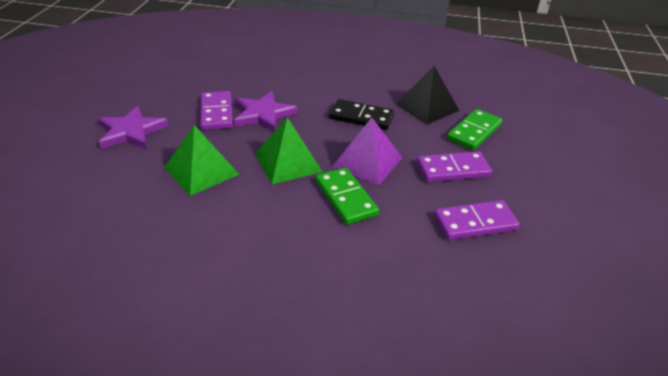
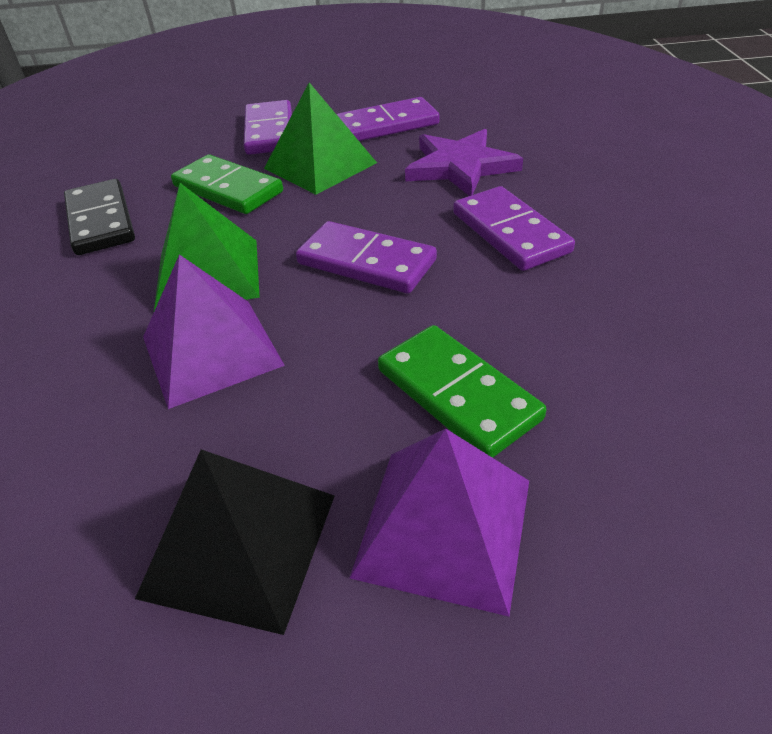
purple domino: [201,91,233,130] [417,151,492,182] [434,200,519,240] = 3 -> [244,100,292,155] [296,221,437,293] [337,97,440,141] [453,186,575,271] = 4
purple pyramid: [332,118,402,185] = 1 -> [143,254,285,409] [350,429,529,616] = 2
purple star: [98,106,169,149] [234,91,298,132] = 2 -> [405,129,523,196] = 1

